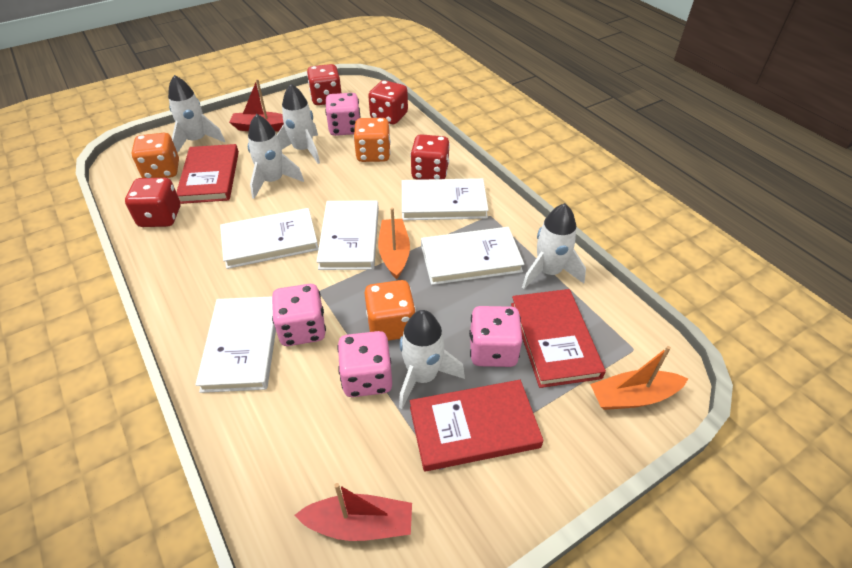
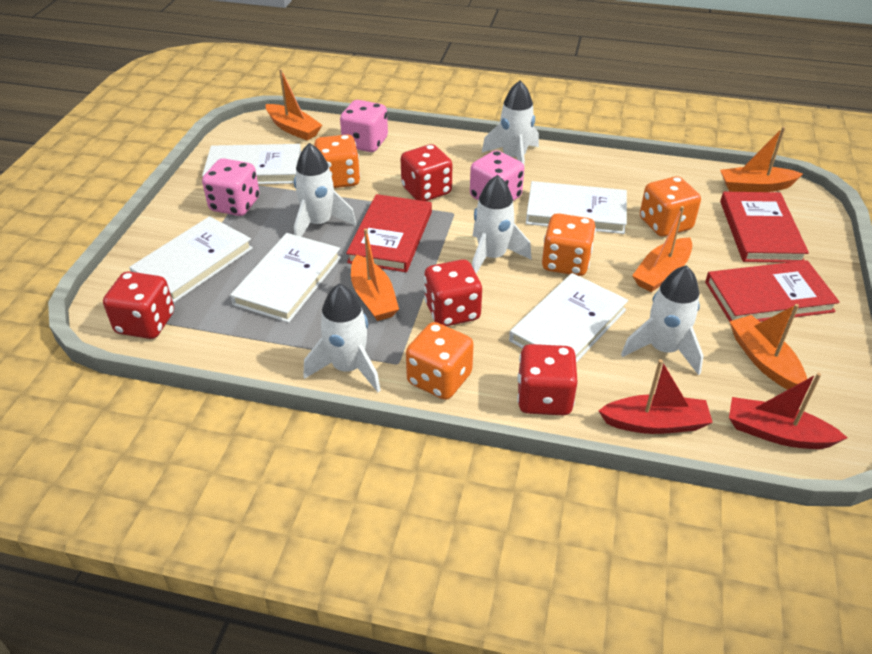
orange boat: [378,208,410,279] [590,346,688,410] = 2 -> [266,69,322,141] [351,228,399,321] [632,206,692,292] [720,127,803,192] [729,304,807,390] = 5
orange dice: [132,133,179,178] [353,118,391,162] [364,280,416,341] = 3 -> [314,135,360,188] [406,322,474,400] [542,213,596,276] [640,176,701,237] = 4
pink dice: [272,284,326,346] [325,93,360,136] [337,331,392,397] [469,306,522,367] = 4 -> [202,158,259,216] [340,100,388,152] [470,150,524,201] = 3

